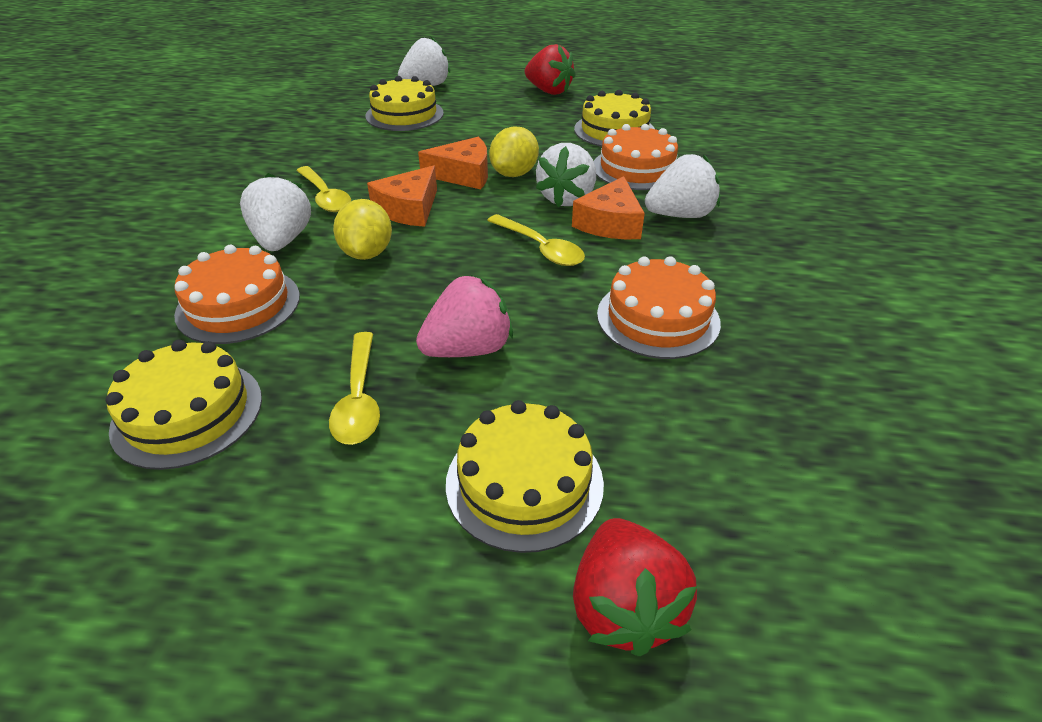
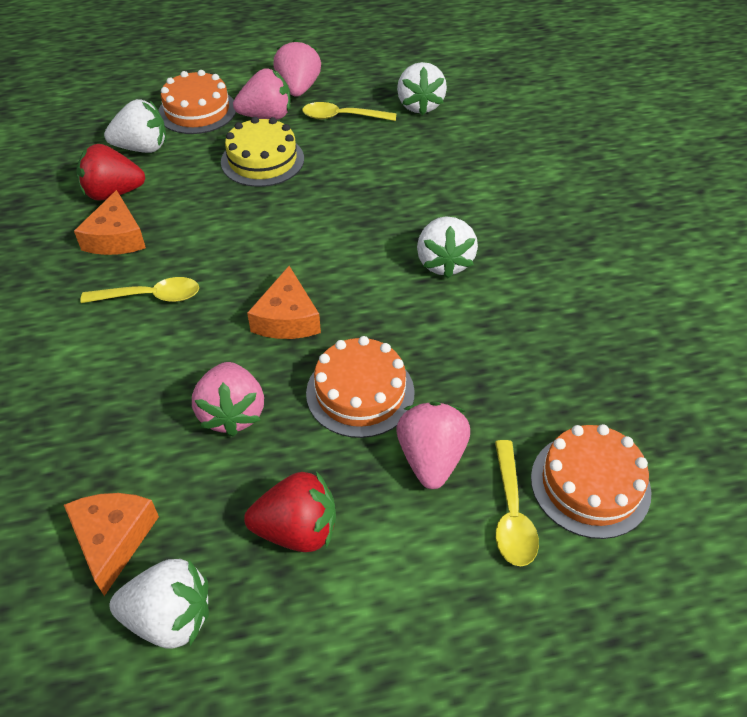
pink strawberry: [416,275,513,357] = 1 -> [192,362,264,437] [233,69,291,120] [273,39,321,97] [396,402,470,489] = 4
yellow cake: [106,340,262,470] [365,76,444,131] [446,400,604,553] [574,90,655,147] = 4 -> [221,117,304,187] = 1
yellow lemon: [333,199,392,260] [489,126,539,177] = 2 -> none = 0

